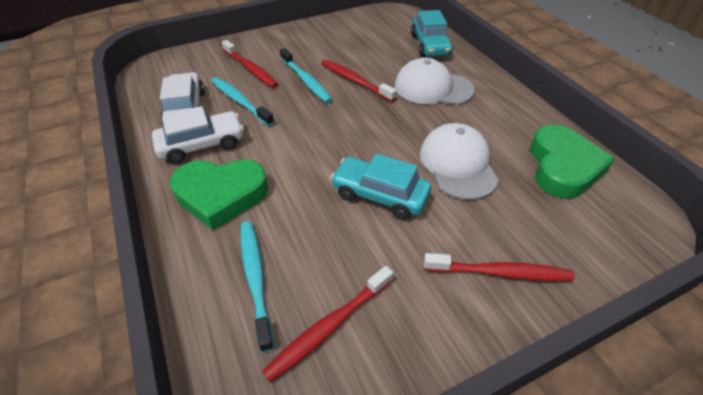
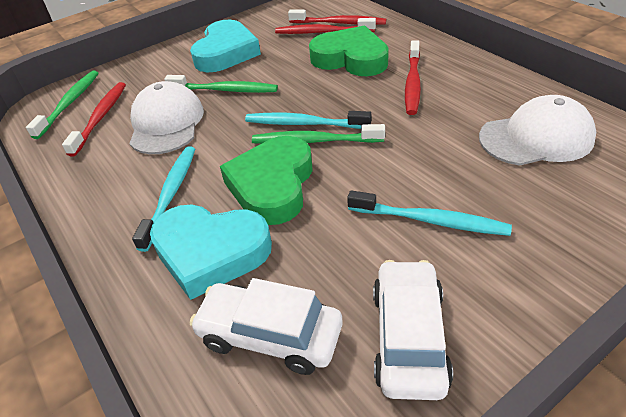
green toothbrush: none = 0 -> [26,71,98,139] [164,75,278,93] [252,124,385,144] = 3
turquoise car: [331,154,431,219] [411,10,453,57] = 2 -> none = 0
turquoise heart: none = 0 -> [150,205,272,300] [190,20,261,72] = 2

